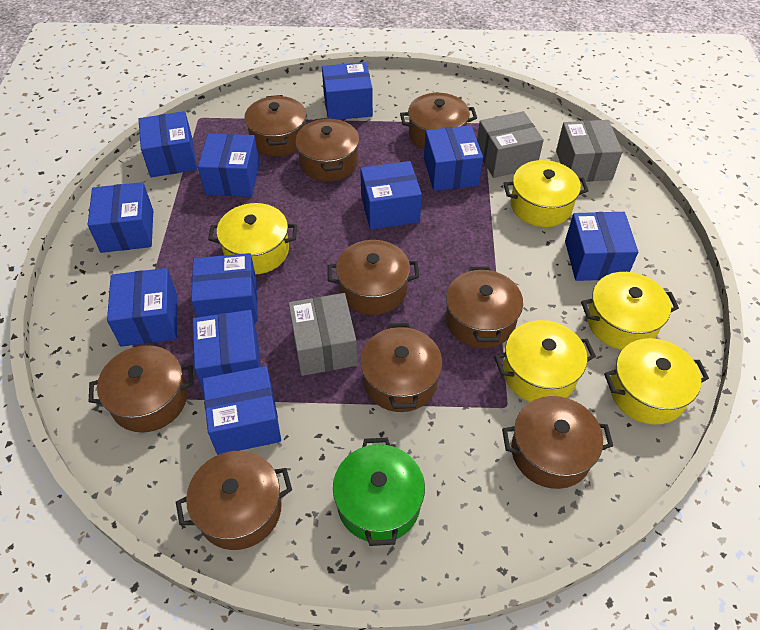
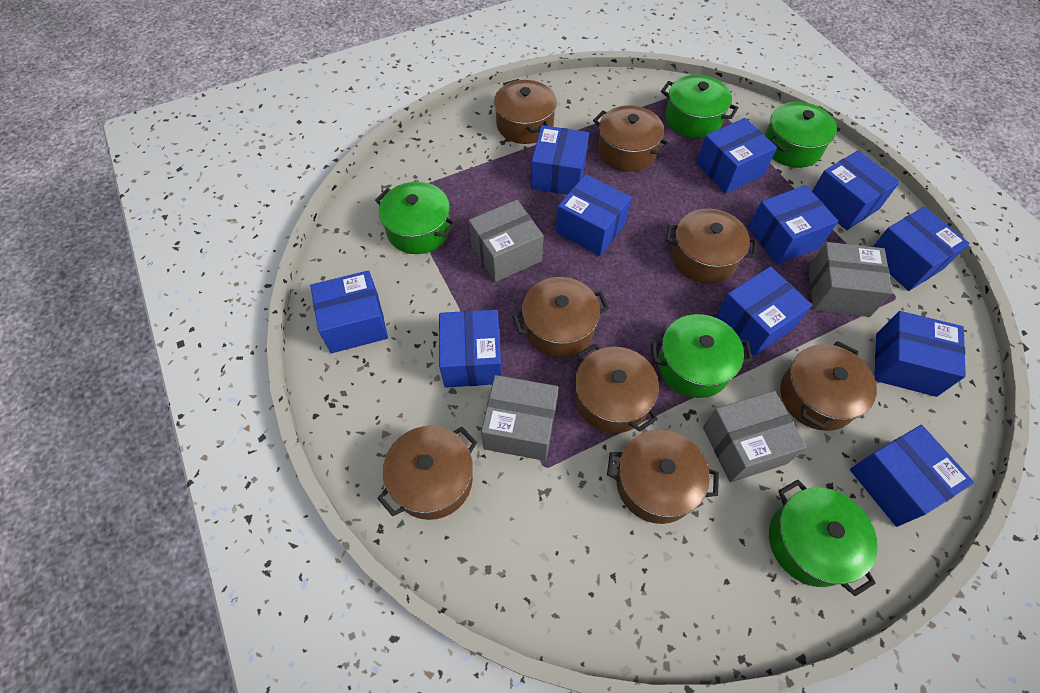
brown pot: [89,345,194,433] [176,451,292,550] [244,95,307,156] [296,117,359,182] [328,240,419,315] [360,323,442,412] [400,93,477,150] [446,267,523,348] [502,396,613,489] = 9 -> [377,426,477,520] [494,79,557,144] [512,277,609,358] [575,344,659,433] [593,105,670,172] [607,429,719,524] [666,209,757,284] [780,341,877,431] = 8
green pot: [333,438,425,546] = 1 -> [375,182,456,254] [651,314,753,398] [661,74,738,138] [765,102,837,168] [769,480,878,596] = 5
grey box: [288,293,357,376] [477,111,544,178] [556,120,622,182] = 3 -> [469,200,543,282] [481,375,559,461] [703,391,807,482] [808,242,893,317] = 4
yellow pot: [208,203,297,274] [494,320,596,402] [503,160,589,227] [581,272,679,350] [604,338,709,425] = 5 -> none = 0

